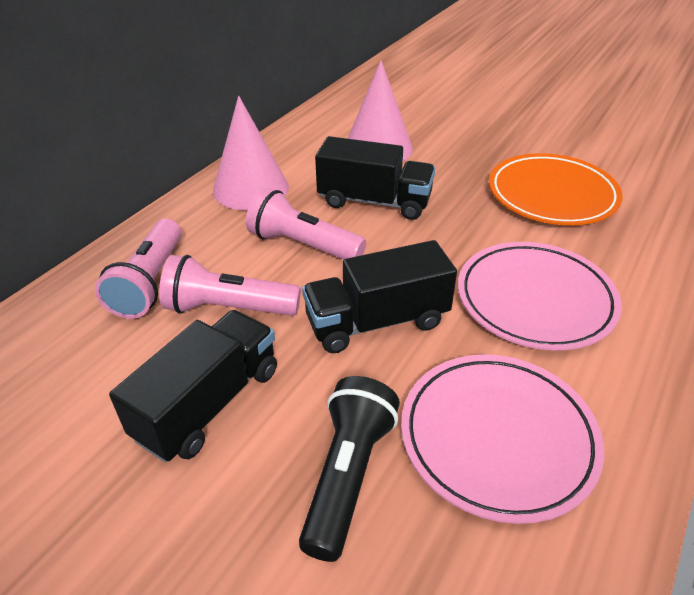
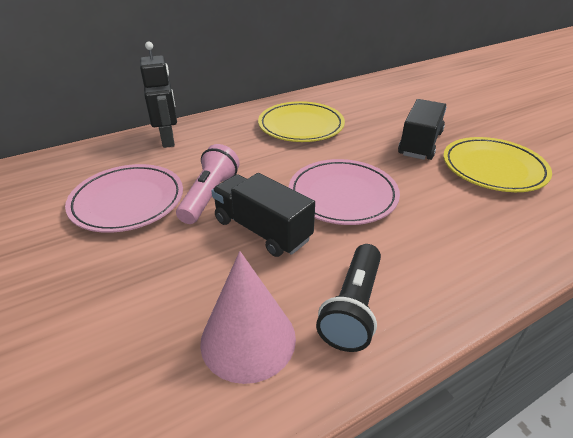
black robot: none = 0 -> [140,42,177,148] = 1
black truck: [109,310,277,463] [302,240,457,353] [315,136,435,220] = 3 -> [211,173,315,257] [398,99,446,160] = 2
orange plate: [489,153,623,225] = 1 -> none = 0
pink cone: [213,96,289,210] [347,60,413,161] = 2 -> [200,251,296,384] = 1
pink flashlight: [95,219,182,319] [159,255,301,316] [246,188,366,260] = 3 -> [176,144,239,224] = 1
yellow plate: none = 0 -> [258,101,345,142] [443,137,552,192] = 2

